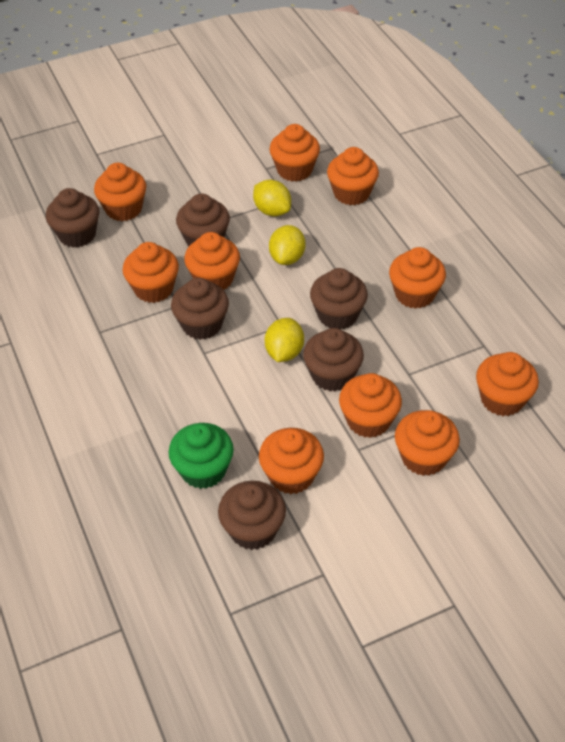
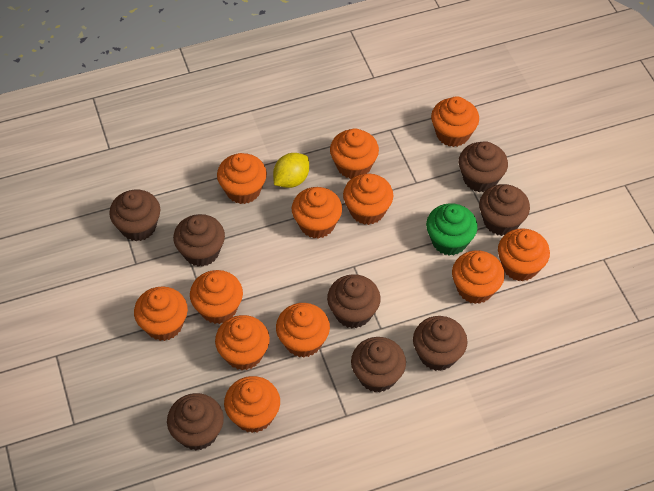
brown cupcake: [46,188,99,248] [171,278,229,340] [176,194,230,247] [218,481,286,550] [303,328,364,391] [310,268,368,329] = 6 -> [109,190,160,241] [167,393,224,450] [173,214,225,267] [327,274,381,328] [351,337,406,392] [413,316,468,371] [459,141,508,192] [479,184,530,236] = 8
orange cupcake: [94,163,146,221] [122,242,179,303] [184,232,240,290] [259,428,324,494] [270,124,320,182] [327,147,379,205] [339,373,402,438] [389,247,446,309] [395,410,460,476] [476,352,539,416] = 10 -> [134,286,188,341] [190,270,243,324] [215,315,270,370] [217,153,267,204] [224,376,280,433] [276,303,330,358] [292,187,342,239] [330,128,379,179] [343,173,393,225] [431,96,479,147] [452,250,505,304] [498,228,550,281] = 12
yellow lemon: [253,180,291,217] [265,318,304,362] [269,225,305,265] = 3 -> [273,153,309,188] = 1

